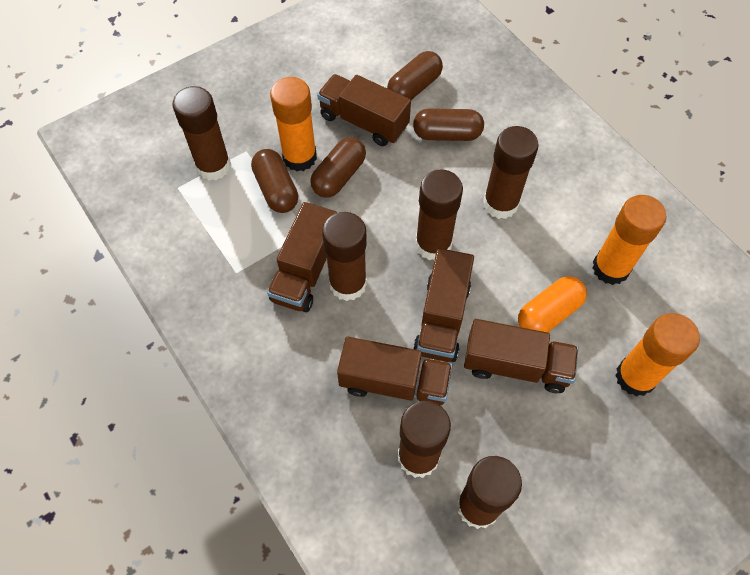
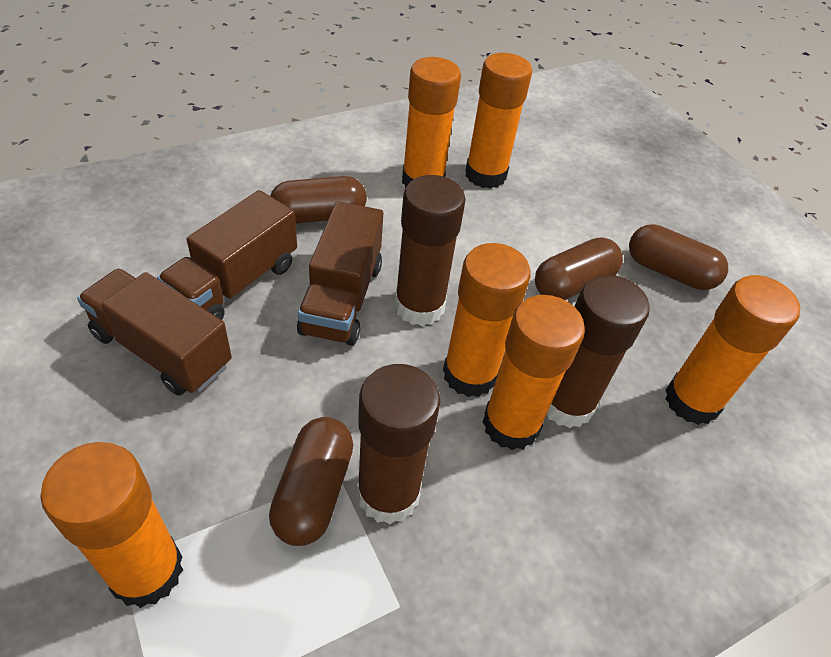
brown glue stick: [173,86,231,181] [322,212,367,301] [398,401,451,478] [415,169,463,260] [457,456,522,529] [483,126,539,219] = 6 -> [357,364,441,524] [394,175,466,326] [547,275,650,428] = 3
brown truck: [267,202,337,312] [317,74,411,146] [337,337,452,405] [413,248,474,362] [464,319,578,393] = 5 -> [77,269,232,396] [157,190,297,320] [297,201,383,346] = 3
orange capsule: [518,276,587,332] = 1 -> none = 0
orange glue stick: [270,77,317,171] [592,195,667,285] [615,313,700,397] = 3 -> [40,442,183,608] [402,57,461,188] [443,243,531,397] [465,53,532,189] [483,295,585,450] [665,275,800,425] = 6

